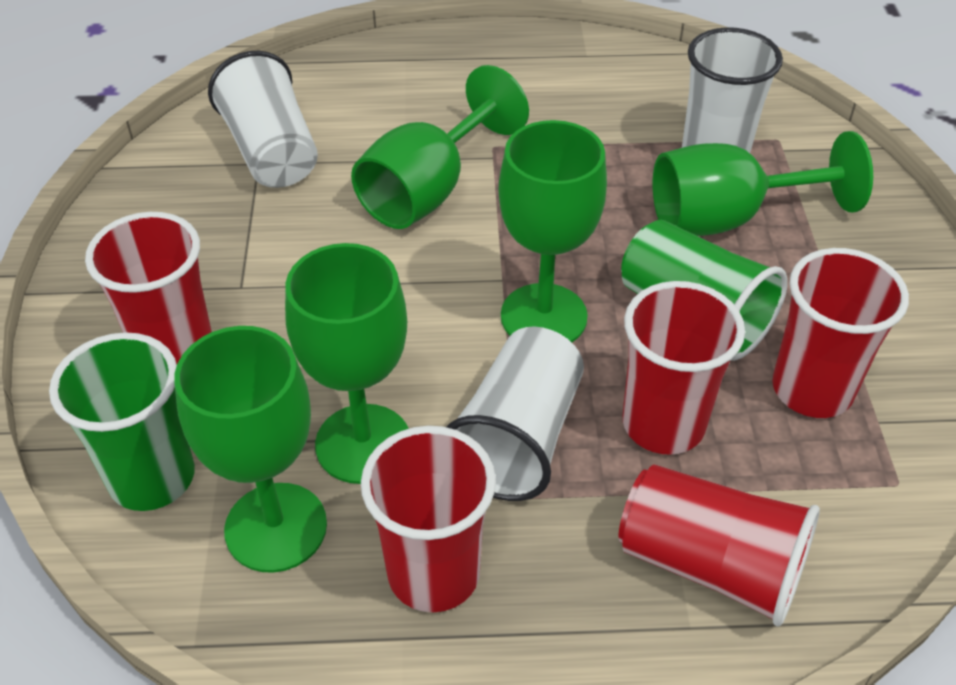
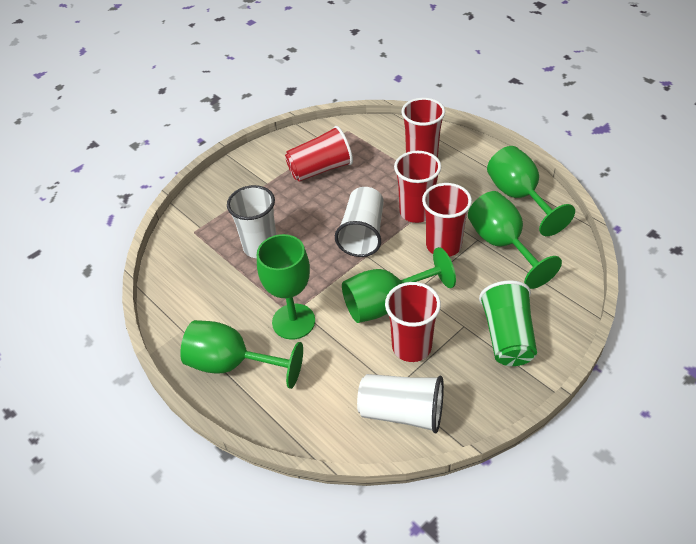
green cup: [49,332,195,511] [621,220,788,361] = 2 -> [479,280,537,366] = 1

